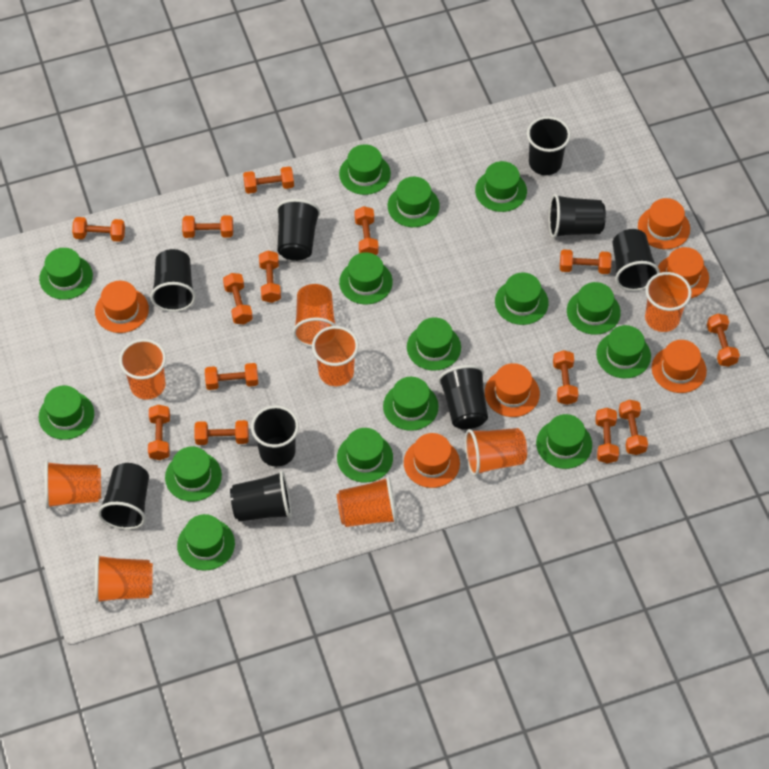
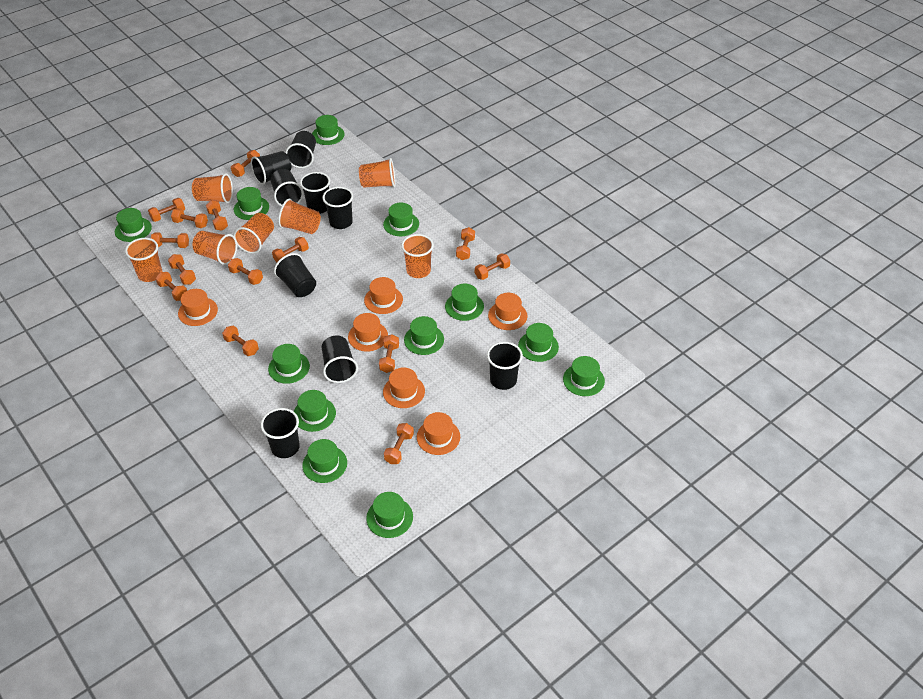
green hat: [39,248,93,300] [39,386,94,440] [165,447,222,502] [177,514,235,571] [337,428,393,483] [339,144,391,195] [339,252,393,304] [383,377,439,431] [388,177,440,227] [407,317,461,371] [475,161,527,212] [495,273,548,325] [536,414,592,469] [567,282,621,335] [596,325,651,378] = 15 -> [115,208,152,242] [234,187,269,220] [268,344,310,384] [294,390,336,432] [302,439,347,483] [312,115,345,145] [366,492,413,538] [383,203,419,236] [404,316,444,355] [445,283,484,321] [518,323,559,362] [563,356,605,396] = 12
orange cup: [44,461,101,509] [95,554,153,604] [119,339,166,400] [293,284,336,347] [312,326,359,386] [337,476,398,527] [465,428,527,476] [645,272,692,332] = 8 -> [125,238,162,282] [192,174,233,203] [192,231,237,265] [233,213,274,254] [278,199,321,234] [359,158,396,188] [401,234,434,278] = 7

